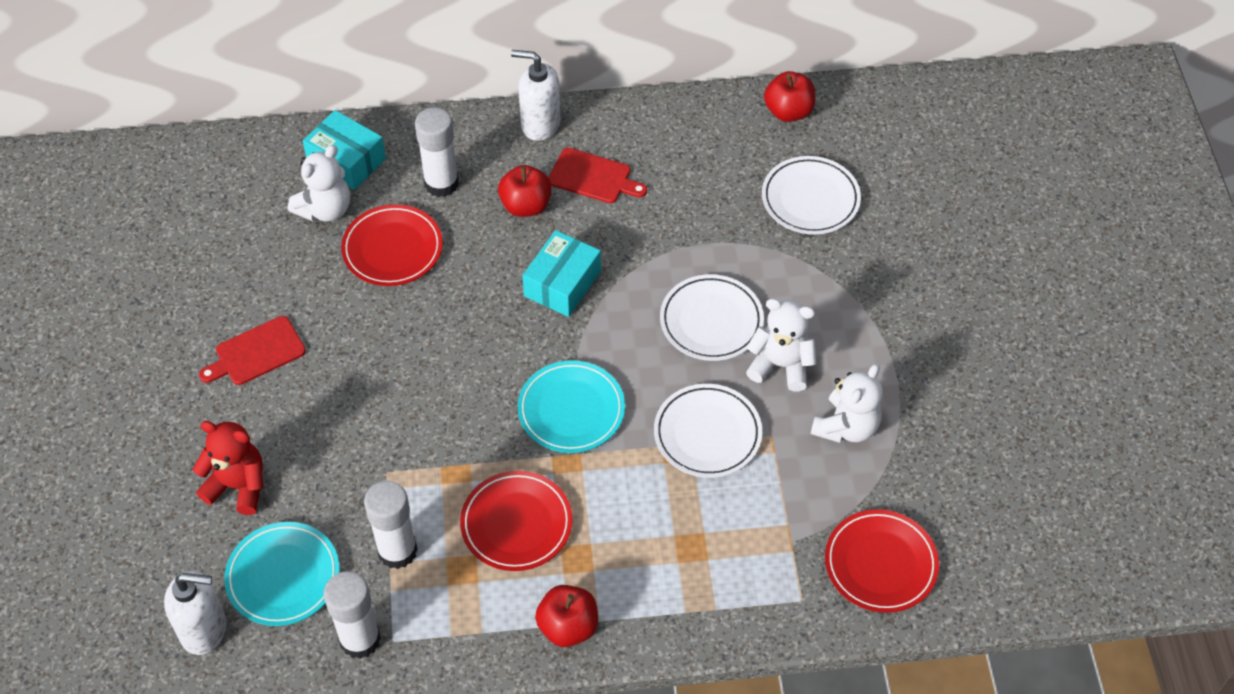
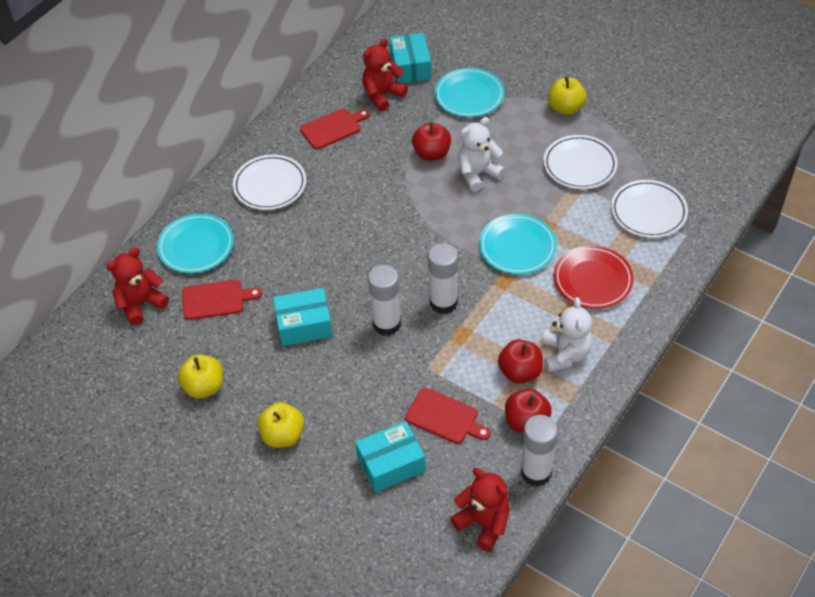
red cutting board: [199,316,306,385] [548,148,647,203] = 2 -> [182,280,262,320] [300,109,370,150] [405,388,491,444] = 3
red plate: [341,204,443,286] [460,471,573,571] [825,509,939,613] = 3 -> [554,245,634,309] = 1
red teddy bear: [193,421,264,515] = 1 -> [107,247,169,325] [362,38,408,111] [450,468,510,551] = 3
turquoise box: [303,110,386,190] [522,230,601,317] = 2 -> [273,288,333,346] [355,421,426,493] [389,33,432,83] = 3
turquoise plate: [224,522,339,626] [518,360,625,453] = 2 -> [157,214,234,273] [435,68,505,117] [479,214,557,275] = 3
white soap dispenser: [164,571,226,655] [511,50,561,141] = 2 -> none = 0
white teddy bear: [288,145,350,222] [746,298,817,392] [811,364,883,443] = 3 -> [458,117,505,192] [543,297,592,372] = 2
yellow apple: none = 0 -> [178,355,223,399] [257,402,304,448] [548,77,587,115] = 3

